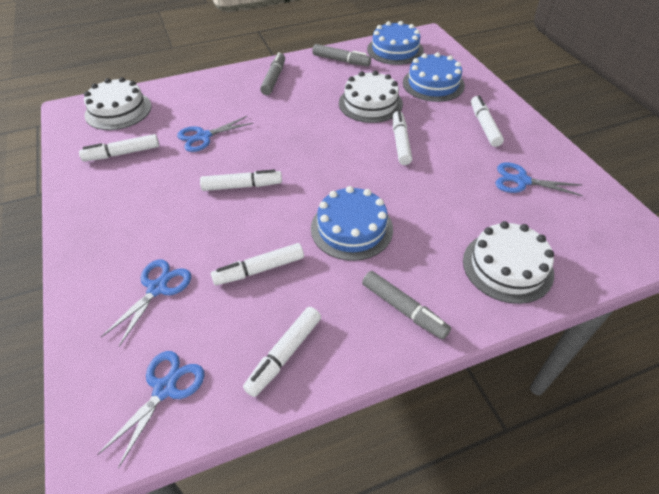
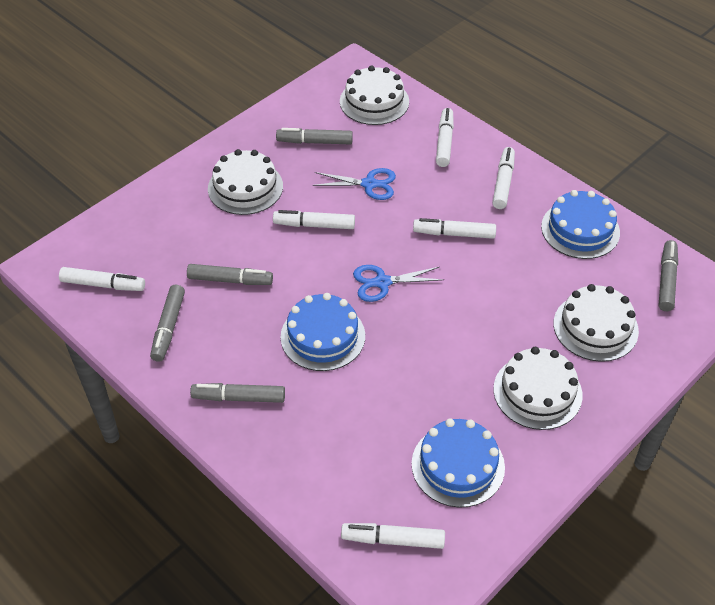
blue scissors: [97,351,205,468] [101,260,191,346] [177,116,253,152] [496,162,583,196] = 4 -> [313,168,396,200] [353,265,444,302] = 2
grey marker: [260,52,285,95] [312,44,371,66] [362,271,451,340] = 3 -> [150,285,185,362] [187,264,273,285] [190,383,285,403] [276,128,353,144] [658,240,678,311] = 5
white cake: [84,77,152,130] [339,71,403,123] [463,221,554,304] = 3 -> [208,149,283,215] [340,65,409,125] [493,347,583,430] [553,284,639,362] = 4

